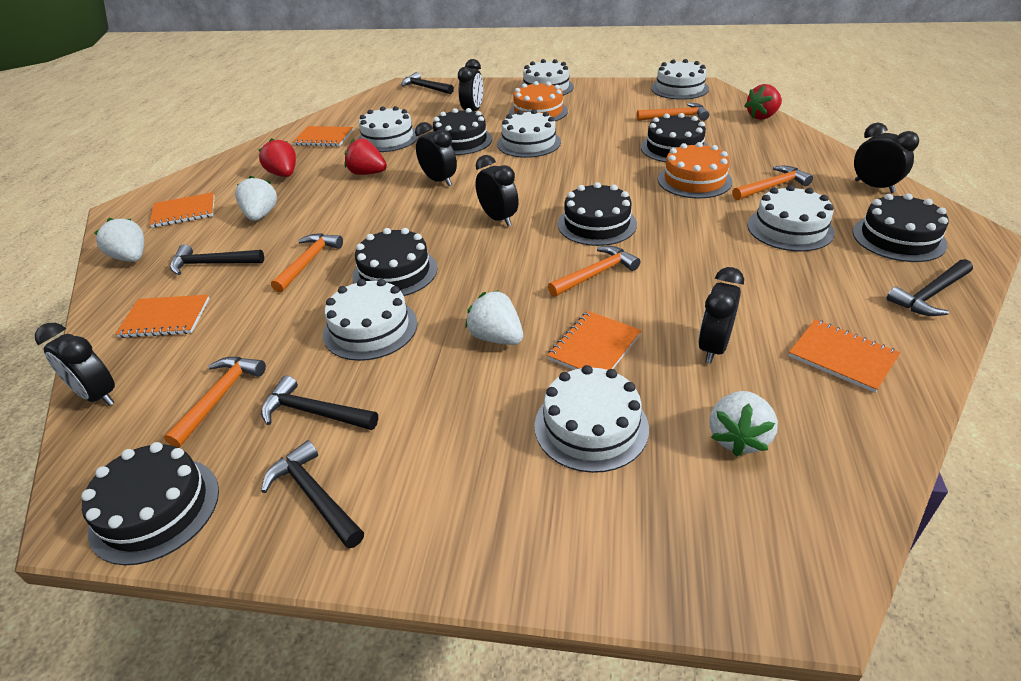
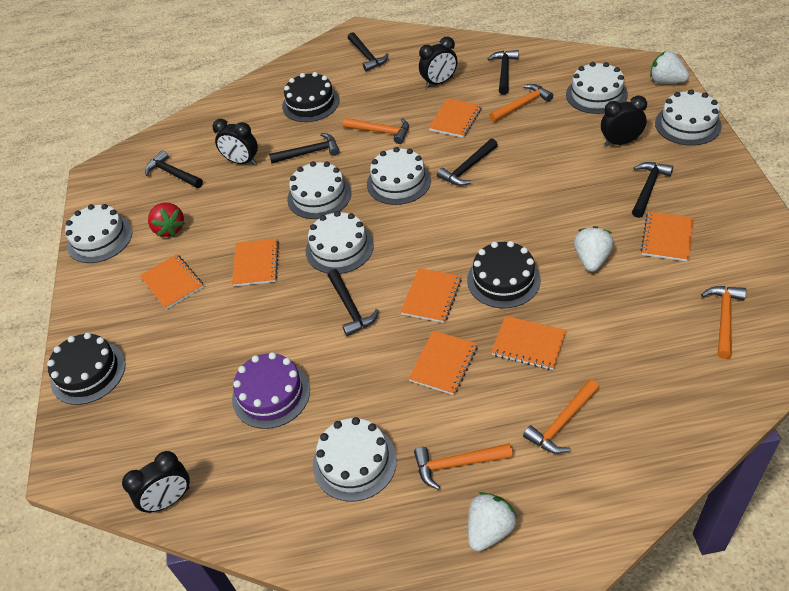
black cake: [81,442,219,565] [353,228,438,296] [433,108,492,155] [558,182,637,246] [641,113,708,162] [853,193,949,262] = 6 -> [47,332,126,405] [282,72,339,122] [467,241,541,308] = 3
black clock: [35,323,115,406] [415,122,457,186] [458,59,483,111] [475,155,518,226] [698,267,744,364] [854,123,919,193] = 6 -> [122,451,190,513] [212,119,258,165] [419,36,458,88] [601,96,647,146] = 4
black hammer: [170,244,264,275] [261,375,378,430] [261,440,364,549] [401,72,454,94] [887,259,973,316] = 5 -> [145,150,203,188] [269,133,340,164] [327,269,379,336] [348,32,389,72] [437,138,498,186] [487,50,519,95] [632,162,673,218] = 7
orange cake: [509,81,568,121] [658,142,732,198] = 2 -> none = 0
orange notebook: [115,295,210,338] [149,192,215,228] [293,126,353,147] [547,311,642,370] [789,319,900,393] = 5 -> [140,254,204,310] [232,238,279,286] [400,268,462,323] [408,330,478,395] [429,98,482,138] [491,316,566,370] [641,212,694,262] = 7
purple cake: none = 0 -> [232,352,310,429] = 1
red strawberry: [258,138,296,177] [345,138,387,175] [745,84,782,120] = 3 -> [148,203,185,237] = 1
white strawberry: [94,218,144,262] [235,176,277,221] [465,290,523,345] [709,391,778,457] = 4 -> [468,492,517,551] [574,226,614,272] [650,51,689,84] = 3

